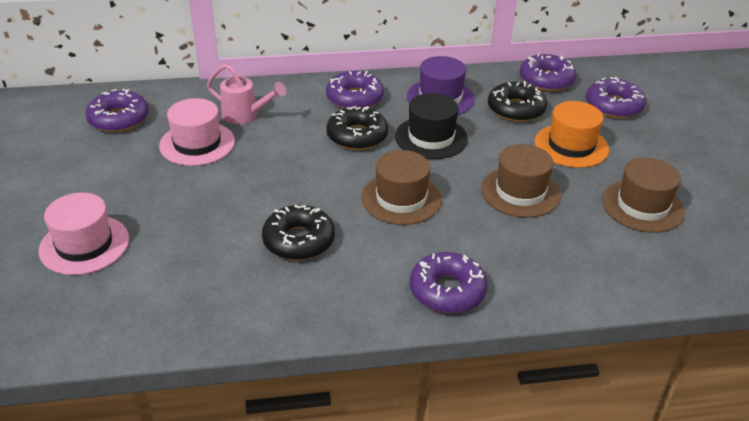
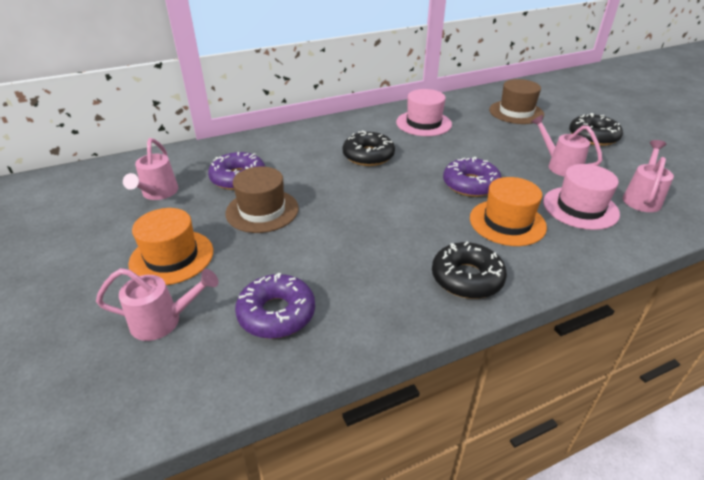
black hat: [395,93,468,159] = 1 -> none = 0
brown hat: [361,150,442,225] [481,144,561,218] [602,157,685,233] = 3 -> [225,167,299,233] [489,79,544,124] = 2
orange hat: [535,101,609,168] = 1 -> [128,208,213,285] [470,177,547,246] = 2
pink watering can: [207,64,286,124] = 1 -> [96,268,219,341] [123,138,178,200] [531,115,602,177] [623,140,674,212] = 4
purple donut: [85,89,149,132] [326,71,384,109] [410,252,488,314] [520,53,576,91] [586,77,646,118] = 5 -> [208,152,265,190] [235,273,315,339] [443,157,502,197] = 3
purple hat: [407,56,475,115] = 1 -> none = 0

